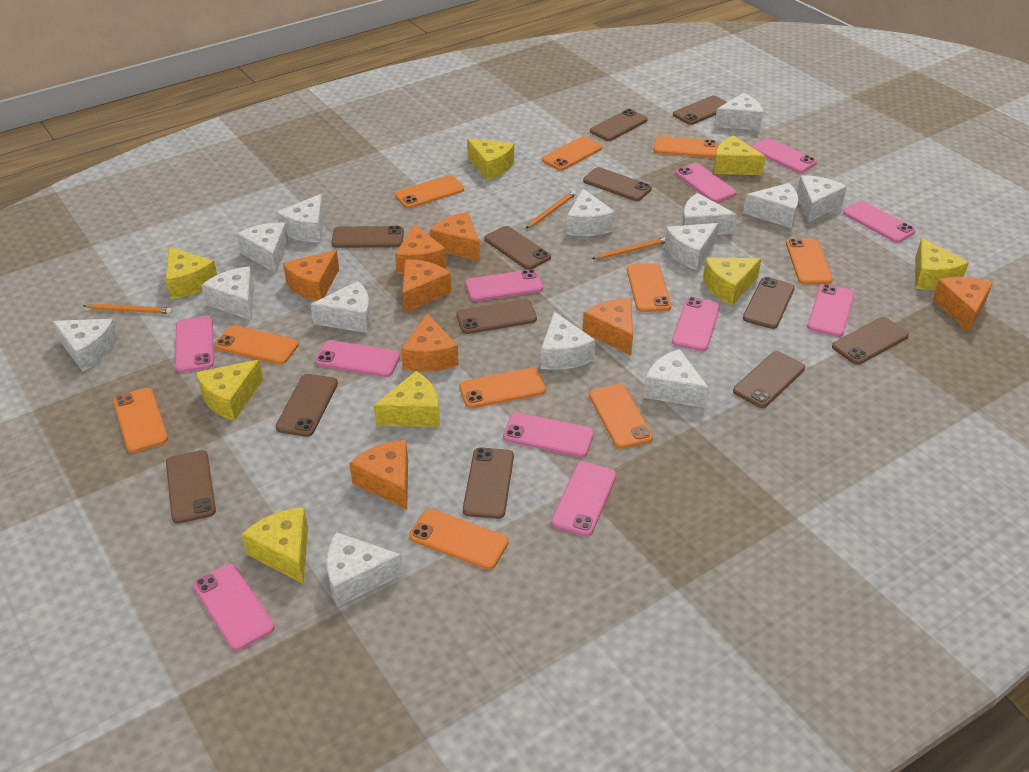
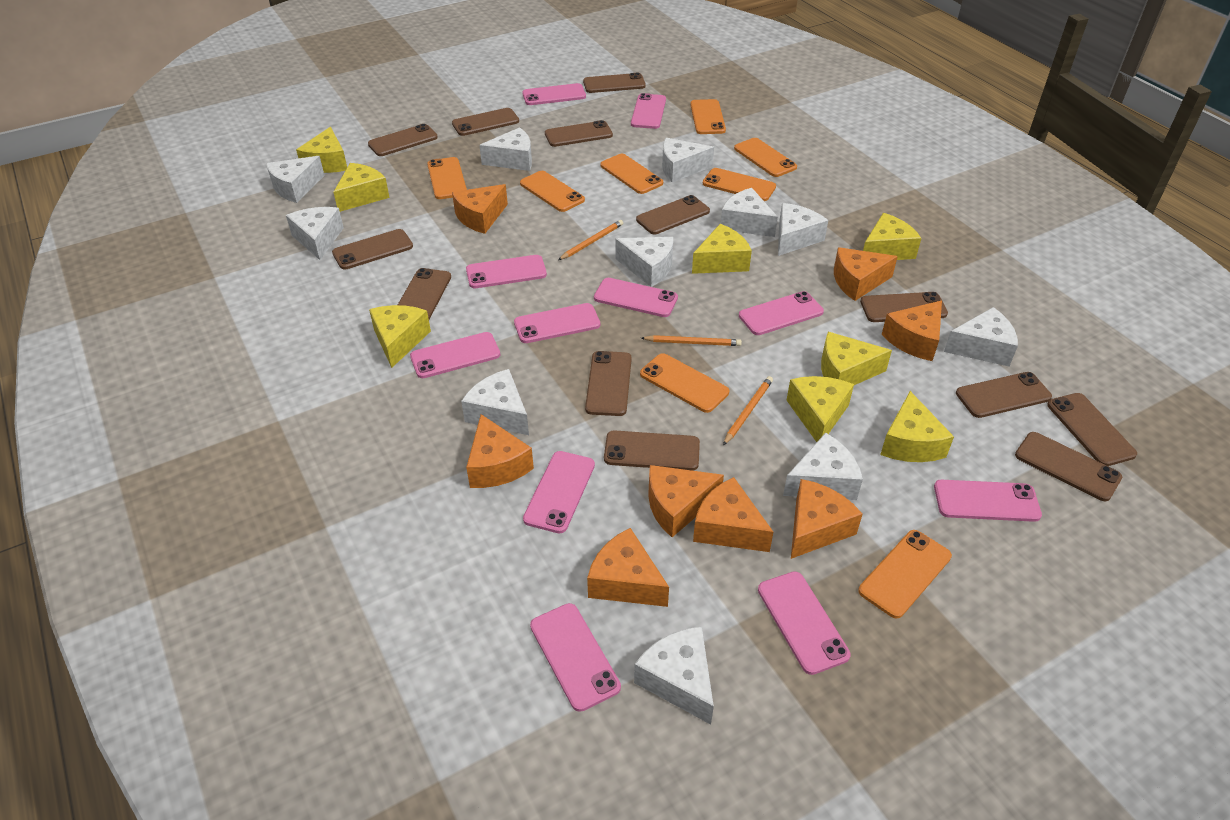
brown phone: [166,450,216,524] [275,374,338,437] [331,226,404,248] [456,299,537,334] [463,447,514,519] [484,226,551,270] [583,167,652,201] [590,109,648,141] [673,95,727,125] [733,351,805,408] [743,277,795,329] [832,317,909,365] = 12 -> [332,229,413,270] [368,124,438,156] [398,268,451,319] [452,108,519,136] [545,120,613,147] [583,73,646,93] [585,351,632,416] [604,430,700,471] [636,195,710,234] [860,292,948,322] [956,372,1052,418] [1015,432,1122,501] [1047,393,1137,466] = 13
orange phone: [113,388,168,453] [215,325,299,364] [395,175,464,208] [409,509,509,570] [459,368,546,408] [542,136,602,171] [589,384,653,449] [627,263,671,312] [654,136,718,158] [786,238,833,284] = 10 -> [427,157,467,199] [520,171,585,212] [600,154,663,194] [640,353,729,413] [690,99,726,134] [703,168,776,201] [734,138,797,177] [858,530,952,618] = 8
white cheese: [53,319,119,372] [201,266,254,320] [237,222,289,273] [276,194,324,242] [310,281,371,333] [326,532,403,607] [541,312,596,370] [566,189,615,236] [644,349,709,408] [664,223,719,270] [682,193,737,235] [714,93,763,130] [743,183,799,228] [797,175,847,222] = 14 -> [266,156,325,203] [286,207,344,260] [461,369,529,435] [479,127,532,171] [616,237,673,287] [634,627,714,725] [662,138,714,182] [721,188,778,237] [778,203,828,256] [783,433,863,500] [944,307,1018,367] = 11

